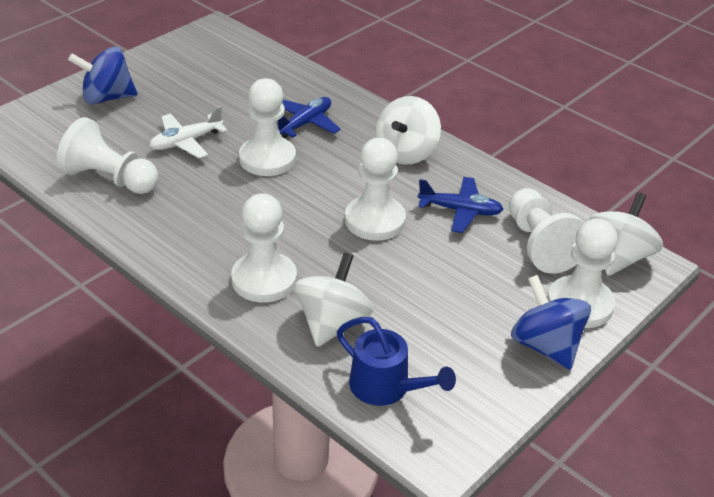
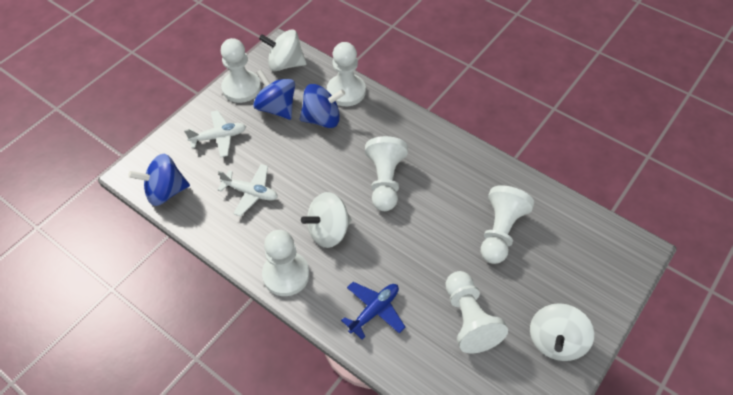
blue plane: [277,97,341,138] [417,177,503,233] = 2 -> [341,282,405,340] = 1
blue spinning top: [68,46,137,105] [511,275,591,370] = 2 -> [128,154,190,206] [253,69,295,120] [300,84,345,128] = 3
blue watering can: [337,317,456,406] = 1 -> none = 0
white plane: [150,106,227,158] = 1 -> [184,110,246,157] [217,164,278,216] = 2

